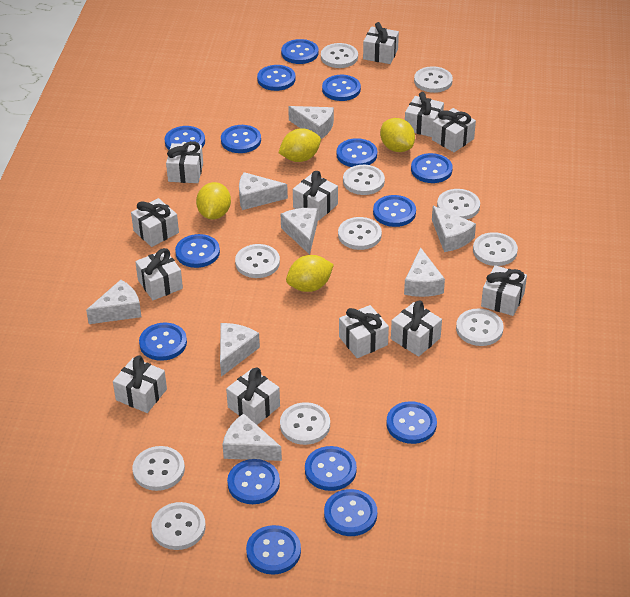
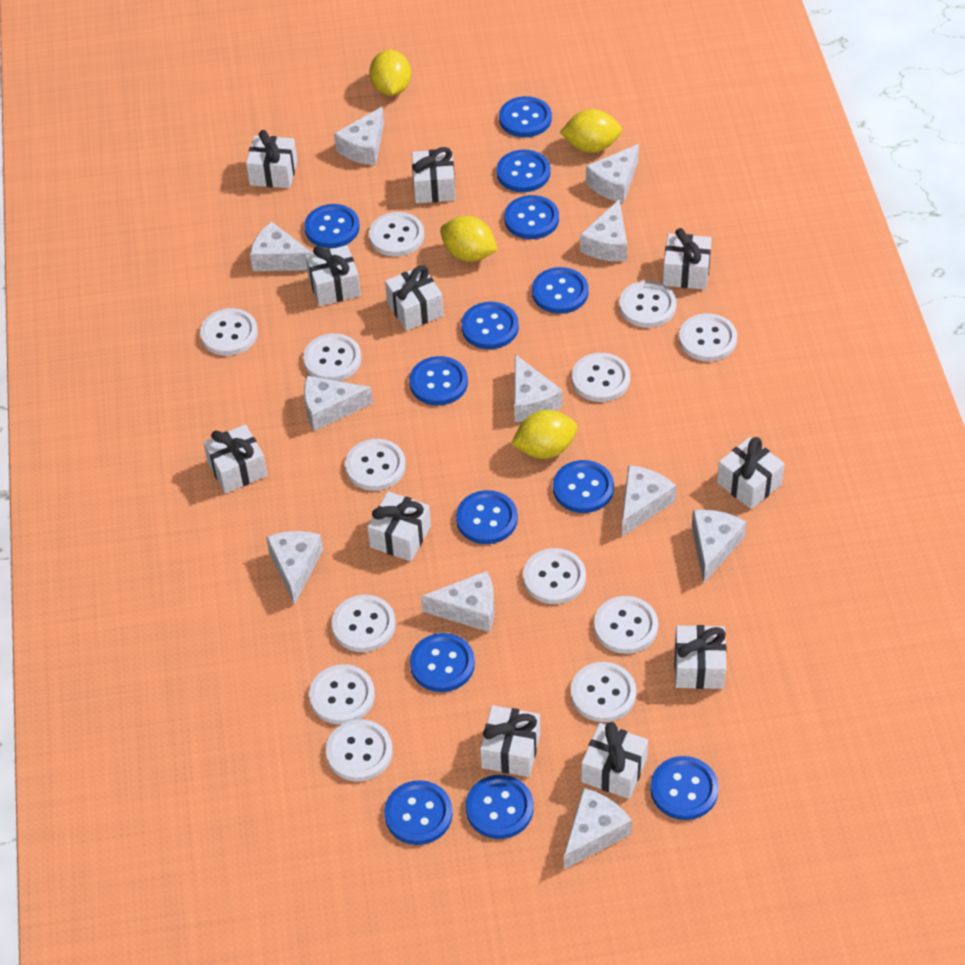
blue button: [139,323,187,361] [164,126,205,150] [175,234,220,268] [221,125,261,153] [227,459,280,504] [246,525,301,575] [257,65,296,91] [281,39,319,64] [305,446,357,491] [322,75,361,101] [324,489,377,536] [336,138,377,167] [373,195,416,227] [387,401,437,444] [411,153,453,183] = 15 -> [304,204,360,248] [384,780,452,845] [409,356,468,406] [410,633,475,692] [456,490,518,544] [461,302,519,349] [466,775,533,839] [497,150,550,192] [499,96,552,137] [504,195,559,239] [532,267,589,314] [553,460,614,513] [650,756,719,820] = 13
white button: [132,446,185,491] [151,502,206,550] [235,244,280,278] [280,402,330,445] [321,43,358,68] [338,217,382,250] [343,165,385,195] [414,66,453,93] [437,189,480,219] [456,309,504,346] [473,232,518,266] = 11 -> [200,308,258,356] [303,333,361,381] [309,664,375,725] [326,719,393,782] [331,595,396,652] [345,439,406,491] [369,212,424,257] [523,548,586,604] [571,662,636,722] [572,353,630,402] [594,596,658,654] [619,281,676,328] [679,313,737,362] = 13
white cheese: [86,280,141,324] [220,323,260,377] [222,413,282,461] [239,172,288,210] [281,207,318,255] [288,106,334,139] [404,247,445,297] [432,206,476,252] = 8 -> [250,222,313,271] [266,531,323,605] [304,376,373,431] [334,107,384,165] [421,571,494,632] [514,354,562,422] [564,788,632,869] [580,200,627,262] [586,144,639,203] [622,465,676,536] [692,510,746,583] = 11
white gift: [113,355,167,413] [131,198,179,247] [135,248,183,300] [166,141,203,183] [226,368,280,425] [293,171,338,221] [339,305,389,358] [363,22,399,64] [391,301,442,357] [405,92,444,137] [432,108,476,152] [481,265,527,316] = 12 -> [203,424,267,493] [246,130,297,188] [306,245,361,306] [367,491,431,561] [385,266,444,331] [412,147,456,203] [480,705,540,777] [581,722,648,799] [663,228,712,290] [674,625,727,689] [717,437,785,509] = 11

